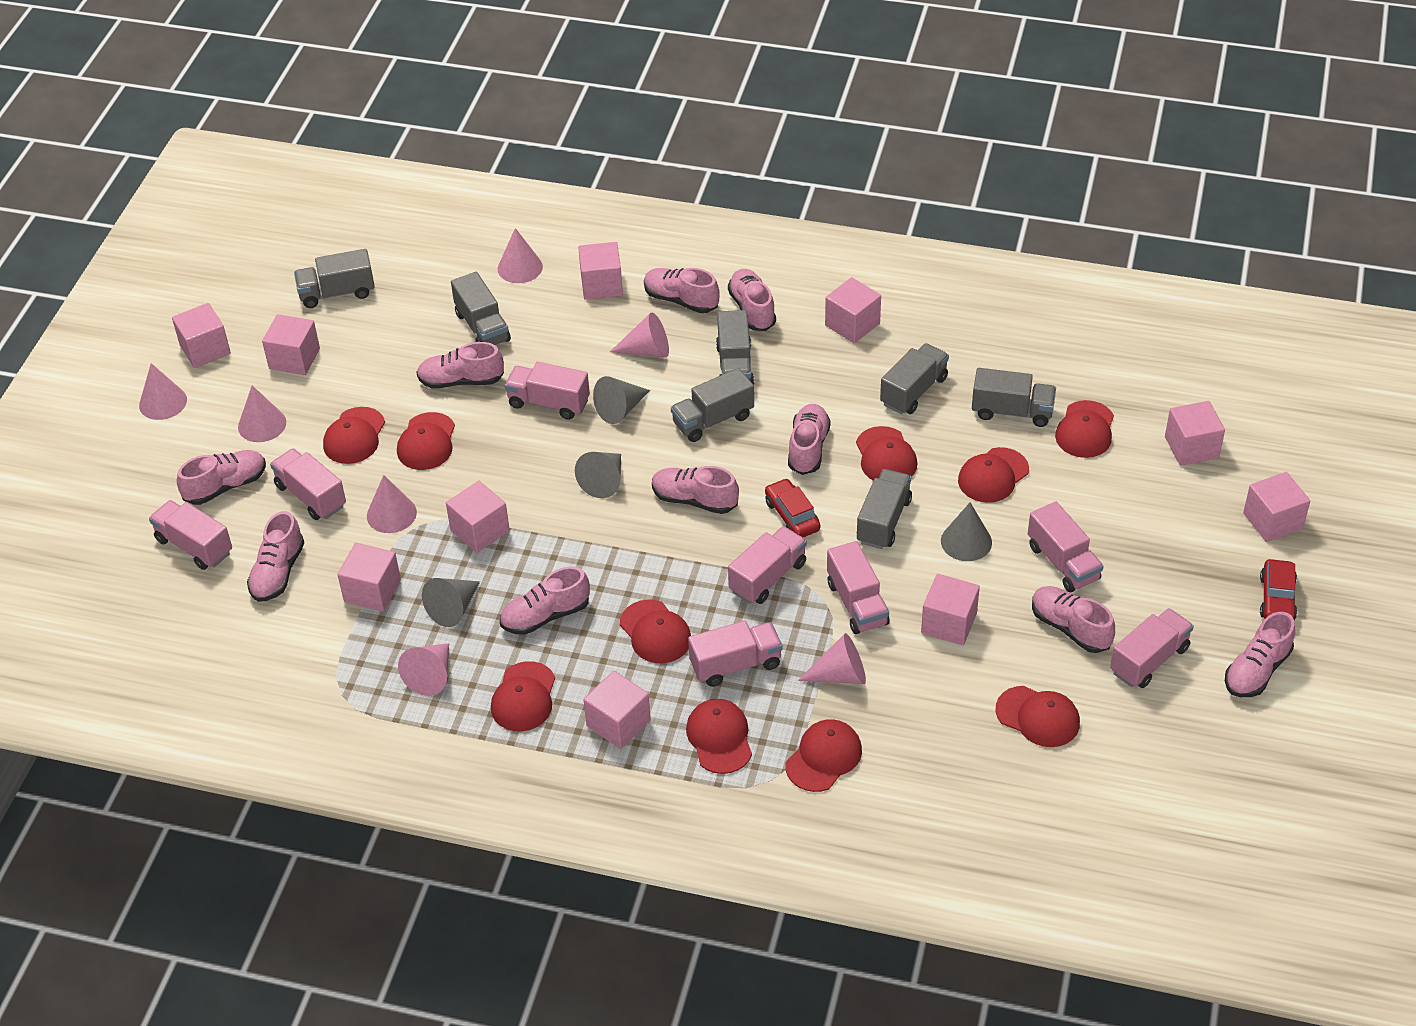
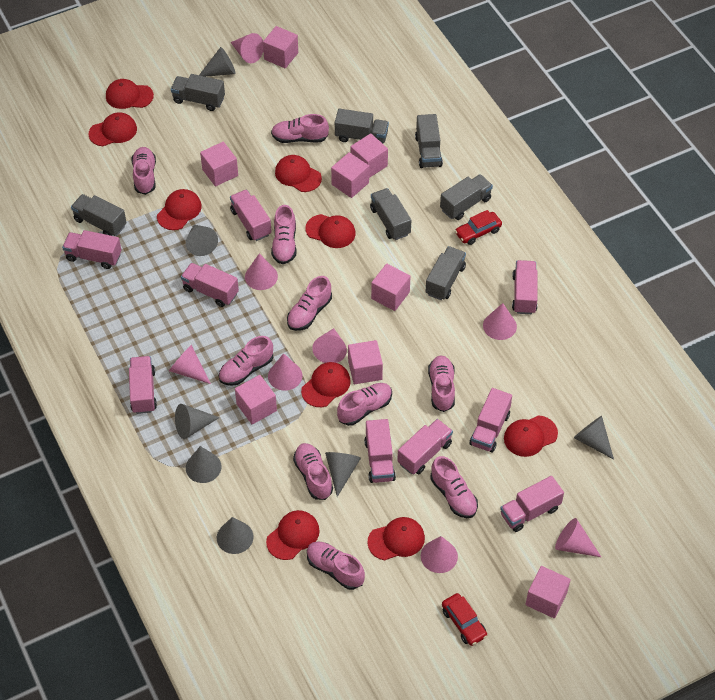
grey cone: [422,578,480,627] [575,452,621,498] [593,376,650,424] [941,503,992,561] = 4 -> [175,404,220,439] [186,225,218,256] [186,446,222,483] [199,47,236,77] [217,517,253,554] [325,452,361,497] [574,416,614,460] = 7
pink cone: [139,363,187,420] [238,385,286,442] [367,475,417,533] [398,643,449,696] [498,228,543,283] [610,312,669,358] [798,633,866,684] = 7 -> [169,345,211,384] [230,33,263,63] [245,253,278,290] [268,353,302,391] [312,328,347,363] [421,536,458,573] [483,303,517,340] [555,518,601,557] = 8
pink cube: [172,303,231,368] [262,314,320,375] [337,543,401,612] [446,481,510,553] [578,242,623,300] [583,671,651,749] [825,277,881,343] [921,574,980,645] [1165,401,1225,466] [1243,472,1310,542] = 10 -> [200,142,238,187] [235,375,277,425] [263,26,298,68] [331,152,369,198] [348,340,383,384] [351,133,388,178] [371,264,411,311] [525,566,571,618] = 8
pink truck: [149,500,232,570] [270,448,346,520] [505,362,590,420] [688,621,782,687] [728,526,807,604] [827,541,890,634] [1028,501,1104,592] [1110,608,1194,688] = 8 -> [62,230,122,269] [129,356,157,414] [181,263,239,307] [230,190,271,241] [364,419,396,483] [397,419,453,474] [470,388,512,453] [500,476,564,532] [512,260,538,314] = 9
red cap: [323,407,385,464] [397,412,455,470] [491,661,555,731] [620,599,691,663] [686,699,752,774] [786,719,862,792] [856,426,917,481] [958,447,1029,503] [996,686,1080,747] [1055,400,1114,458] = 10 -> [88,112,137,146] [106,79,154,109] [157,189,202,230] [266,510,320,560] [275,155,322,192] [301,362,351,407] [306,214,356,248] [367,517,425,561] [504,415,558,457] = 9

